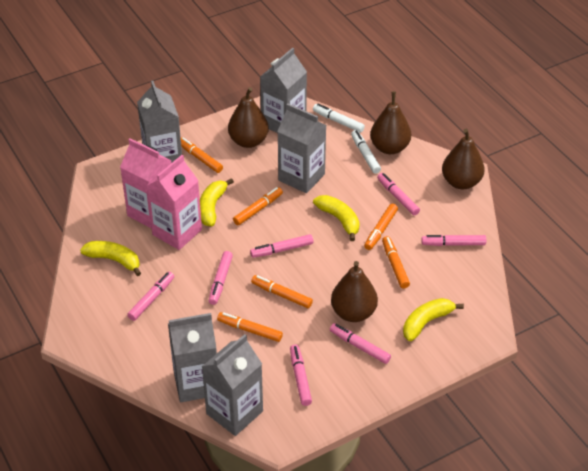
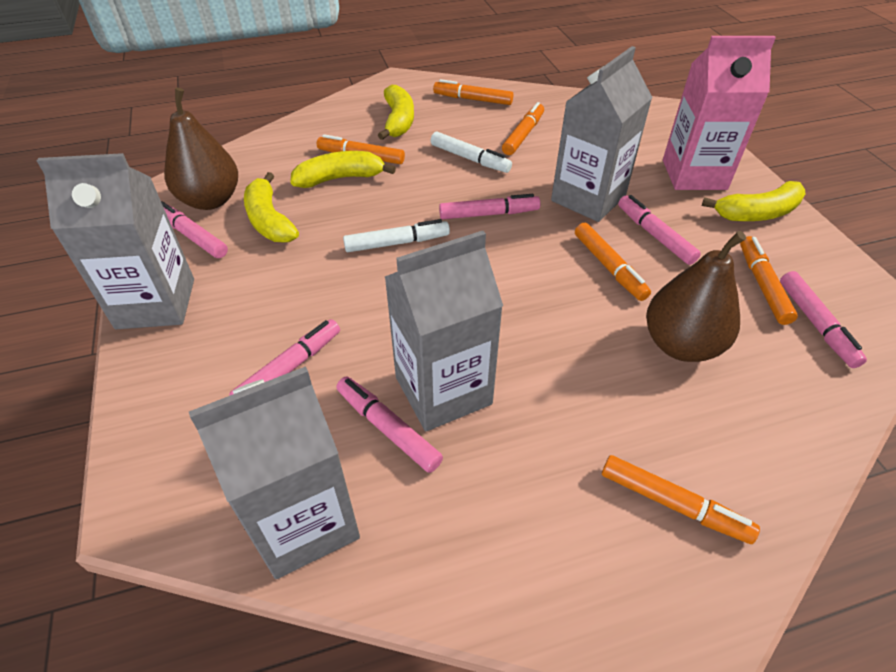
brown pear: [228,87,269,148] [331,261,378,322] [370,91,411,154] [442,129,485,189] = 4 -> [164,88,238,210] [646,231,746,362] = 2
grey carton: [137,81,182,163] [168,313,217,402] [201,334,263,436] [260,48,307,133] [277,104,326,193] = 5 -> [37,153,194,329] [189,366,360,579] [385,231,503,431] [551,46,653,222] = 4
pink carton: [120,138,172,228] [146,155,202,250] = 2 -> [663,36,776,190] = 1
pink marker: [127,272,174,321] [208,251,233,305] [250,234,314,258] [290,345,312,406] [330,323,391,364] [377,173,420,215] [421,235,486,246] = 7 -> [161,201,228,258] [229,319,340,395] [336,376,443,473] [439,194,540,219] [618,195,701,265] [780,271,867,368] = 6

